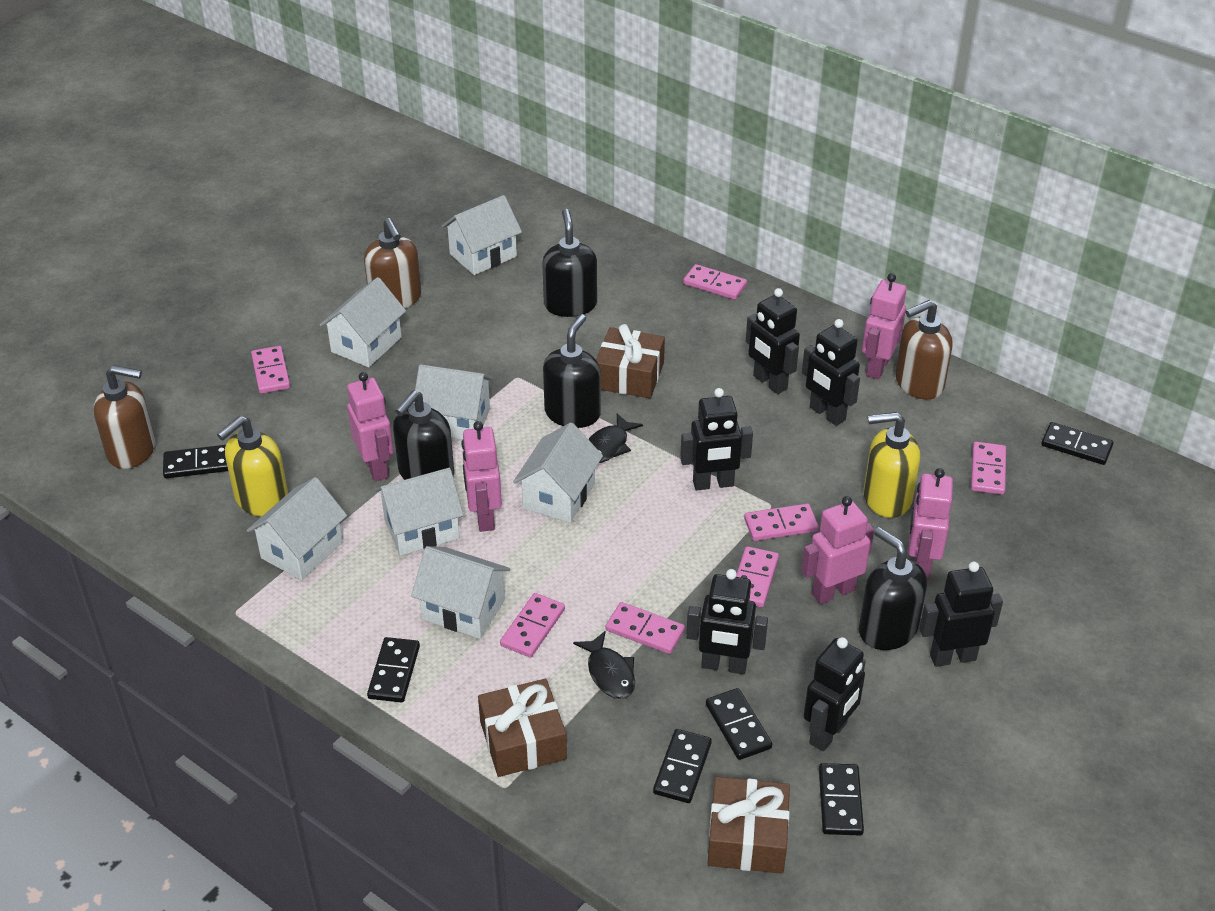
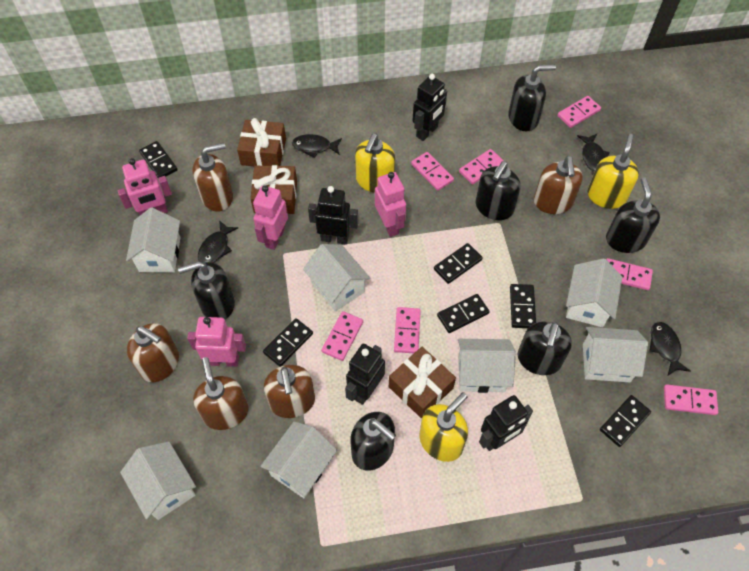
black fish: [573,631,635,699] [588,413,643,463] = 2 -> [198,220,238,263] [292,134,342,158] [577,134,610,172] [649,322,690,375] = 4
black robot: [680,388,753,490] [686,569,768,674] [746,288,800,394] [802,319,860,426] [804,637,866,751] [919,562,1003,667] = 6 -> [308,186,358,245] [345,344,385,405] [412,74,447,141] [479,395,533,451] = 4
black soap dispenser: [393,390,454,480] [542,209,597,317] [543,314,601,428] [859,527,927,650] = 4 -> [178,261,235,319] [350,412,396,471] [476,161,521,220] [508,64,556,131] [518,322,572,375] [606,177,660,253] = 6
brown soap dispenser: [94,365,155,469] [364,218,421,308] [895,300,953,400] = 3 -> [127,323,179,382] [192,143,233,212] [193,357,249,430] [264,365,315,418] [534,156,583,214] = 5
pink robot: [347,372,394,481] [462,421,502,532] [801,496,874,604] [862,273,907,379] [908,468,953,580] = 5 -> [118,158,172,215] [187,317,246,367] [253,185,288,250] [375,172,406,237] = 4
yellow soap dispenser: [217,416,288,516] [864,412,920,518] = 2 -> [355,134,395,193] [419,392,468,462] [588,134,639,209] = 3

